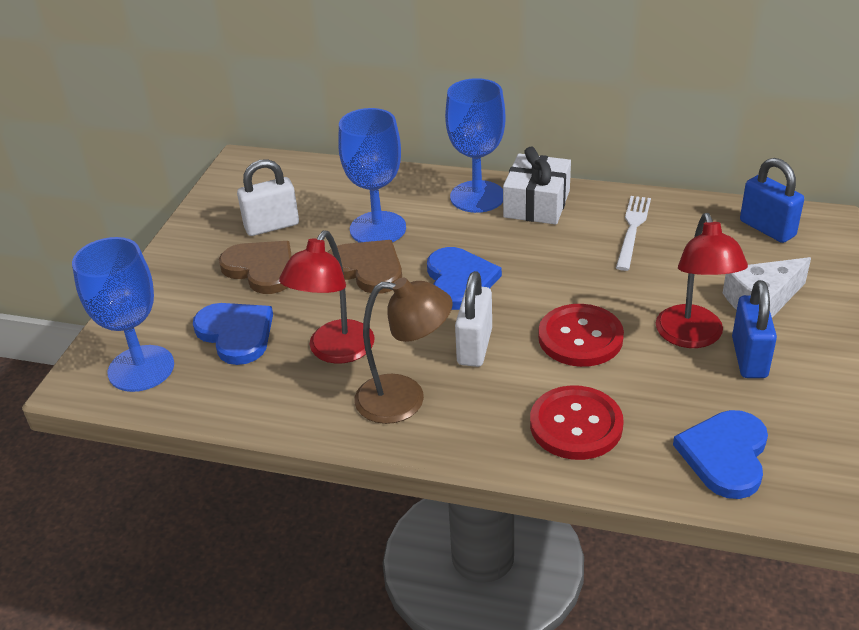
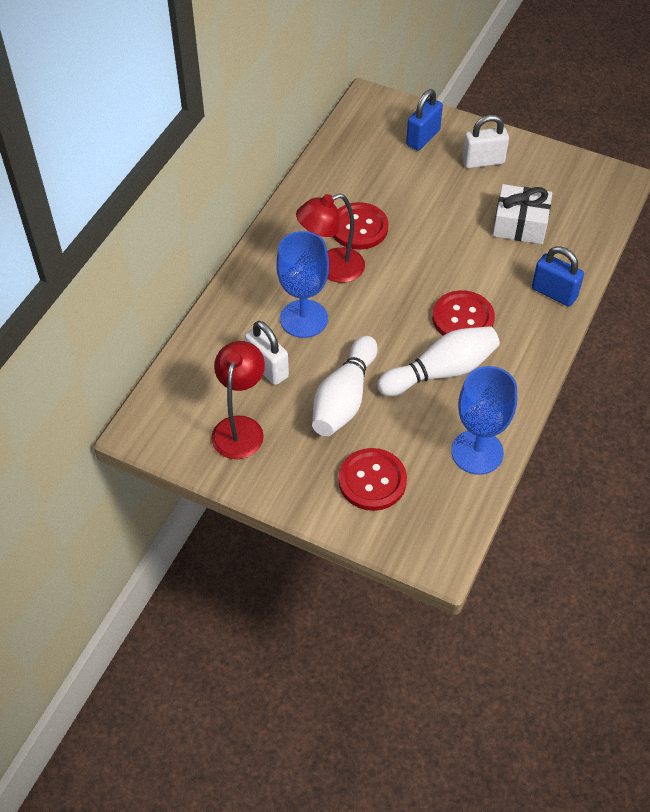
blue goblet: [72,237,174,392] [338,108,406,243] [445,78,505,213] = 3 -> [276,231,329,338] [451,366,517,475] = 2
blue heart: [193,303,273,365] [427,247,502,310] [673,410,768,499] = 3 -> none = 0
brown heart: [219,241,292,294] [328,240,402,294] = 2 -> none = 0
brown lamp: [355,277,453,424] = 1 -> none = 0
red button: [530,385,624,460] [538,304,624,367] = 2 -> [333,202,388,250] [338,448,407,511] [432,290,495,336] = 3
white bowling pin: none = 0 -> [312,336,378,436] [377,326,500,396] = 2
white cheese: [723,257,811,318] = 1 -> none = 0
white fork: [616,196,651,271] = 1 -> none = 0

